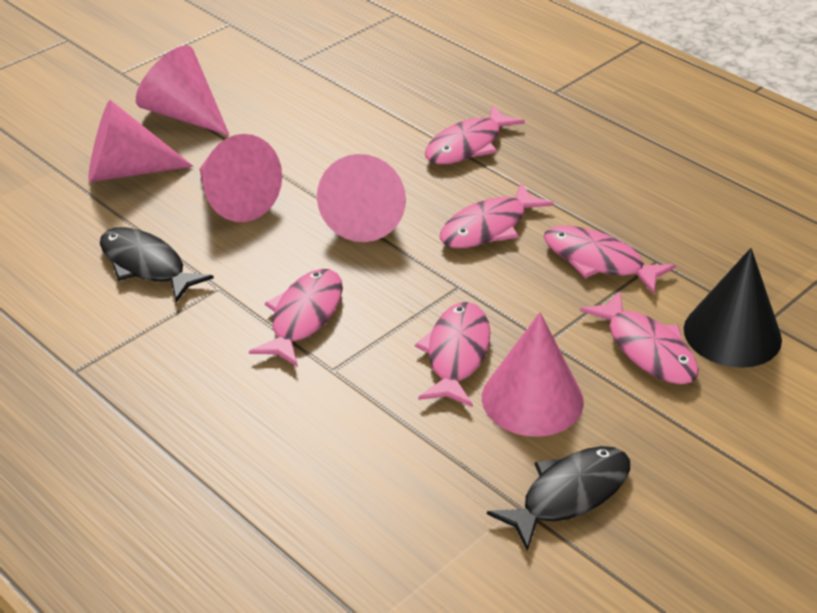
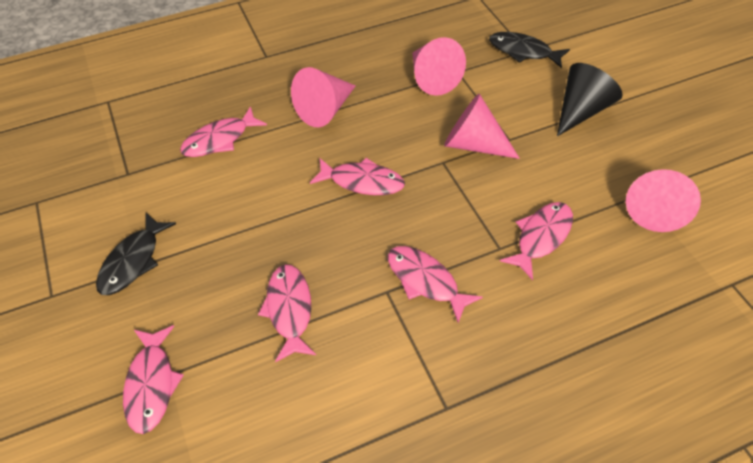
pink cone: [88,100,193,182] [136,45,230,136] [200,134,282,222] [317,154,406,242] [482,312,584,437] = 5 -> [291,67,355,127] [412,37,466,96] [444,93,520,159] [626,169,701,232] = 4

